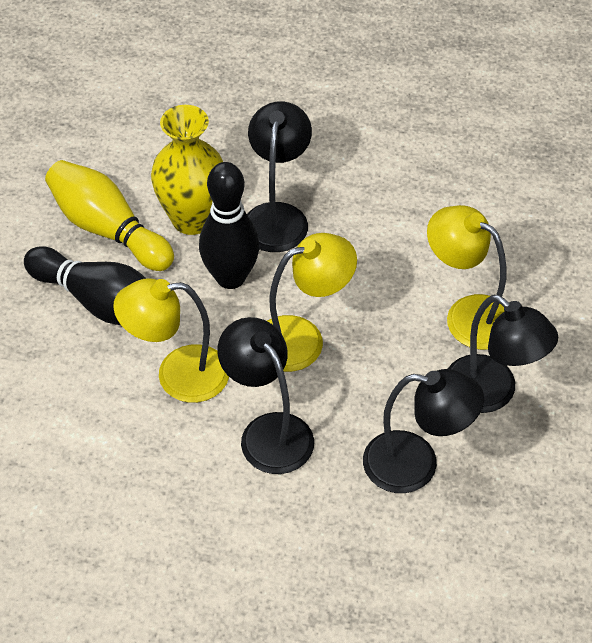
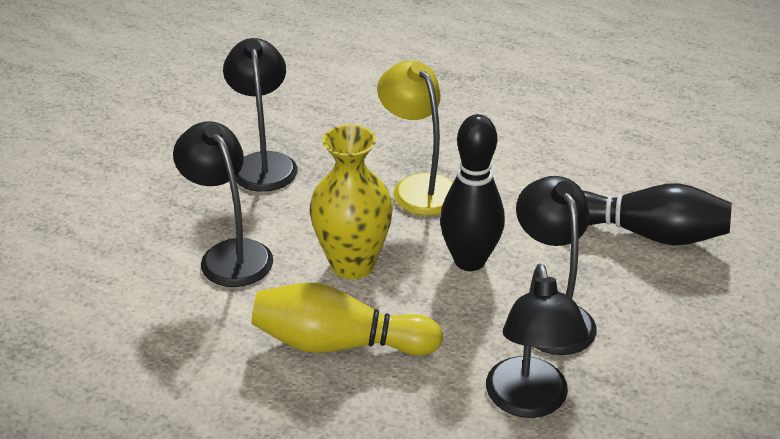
yellow lamp: [113,278,229,403] [267,233,357,372] [427,205,506,350] = 3 -> [377,60,453,216] = 1

